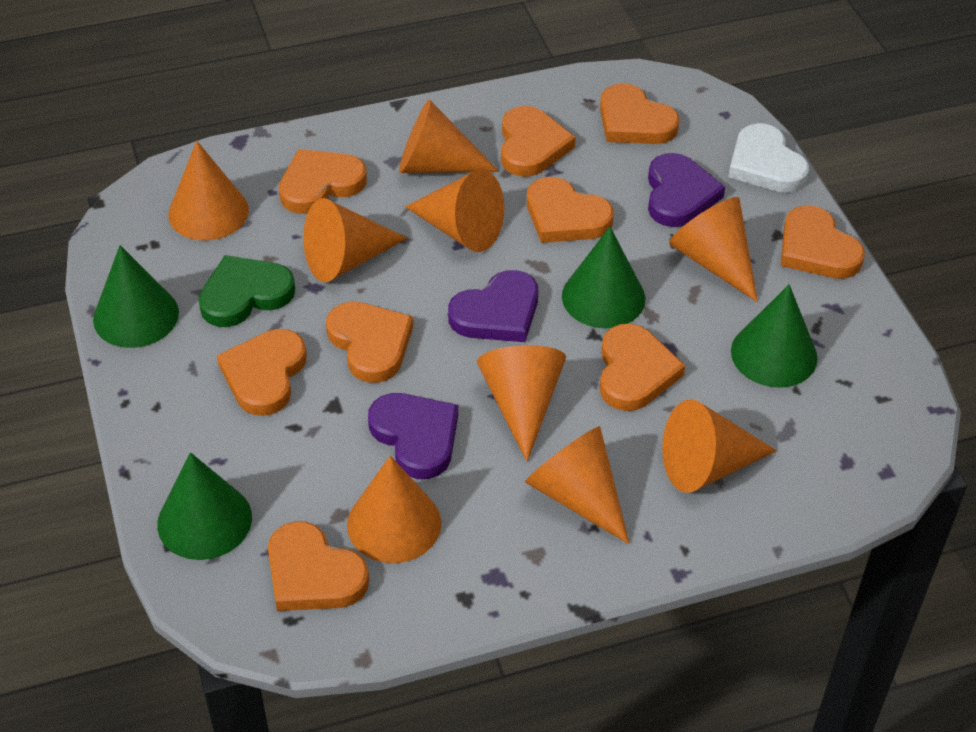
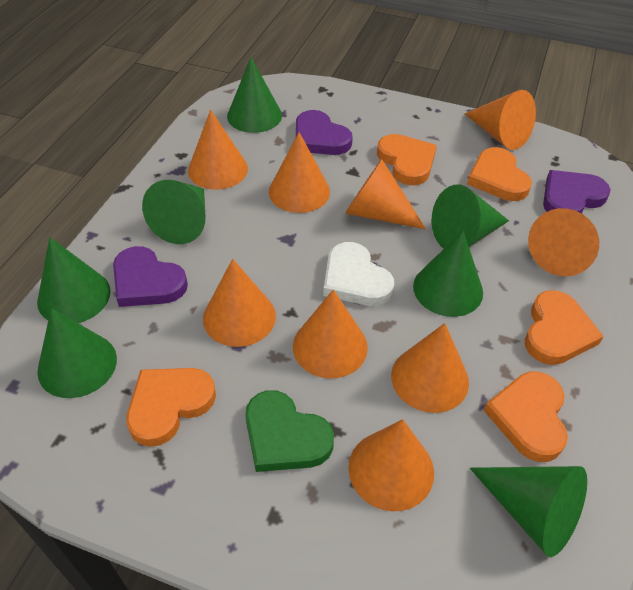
green cone: [93,245,179,348] [157,452,252,560] [562,227,645,328] [731,284,818,387] = 4 -> [37,237,111,323] [37,308,117,398] [142,180,206,244] [227,57,282,133] [413,231,483,317] [432,184,509,249] [470,466,587,557] = 7
orange heart: [217,329,307,416] [268,521,369,611] [279,149,367,214] [326,302,413,383] [501,106,576,177] [527,177,614,243] [599,324,685,411] [600,83,680,144] [781,205,865,279] = 9 -> [126,368,216,447] [377,134,437,185] [467,147,532,201] [483,371,568,462] [525,290,604,365] = 5

